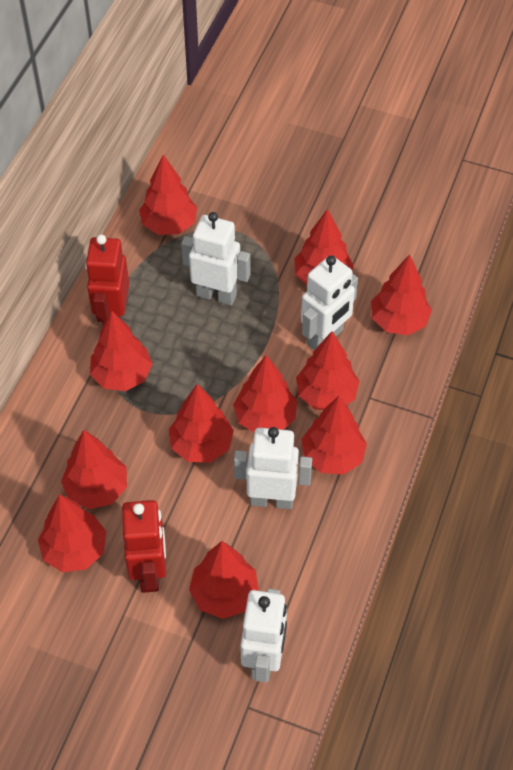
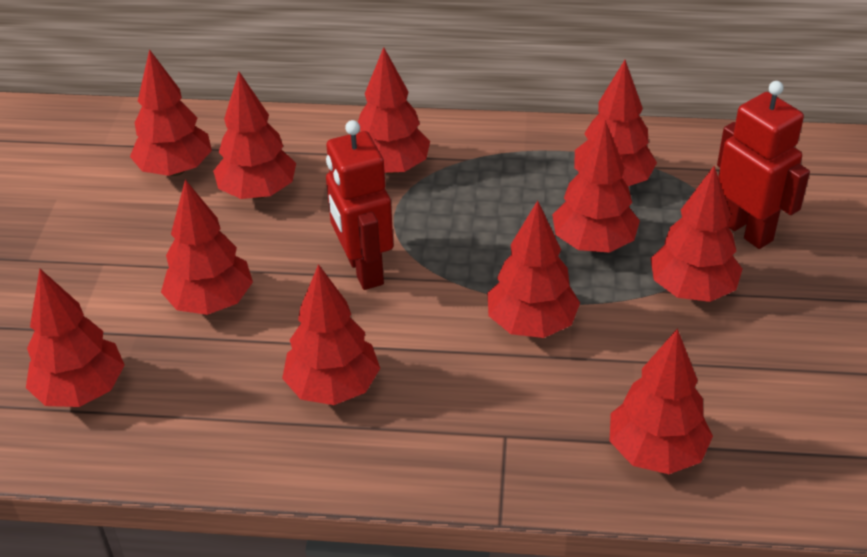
white robot: [181,212,250,306] [234,427,312,509] [240,589,287,682] [301,255,358,351] = 4 -> none = 0

